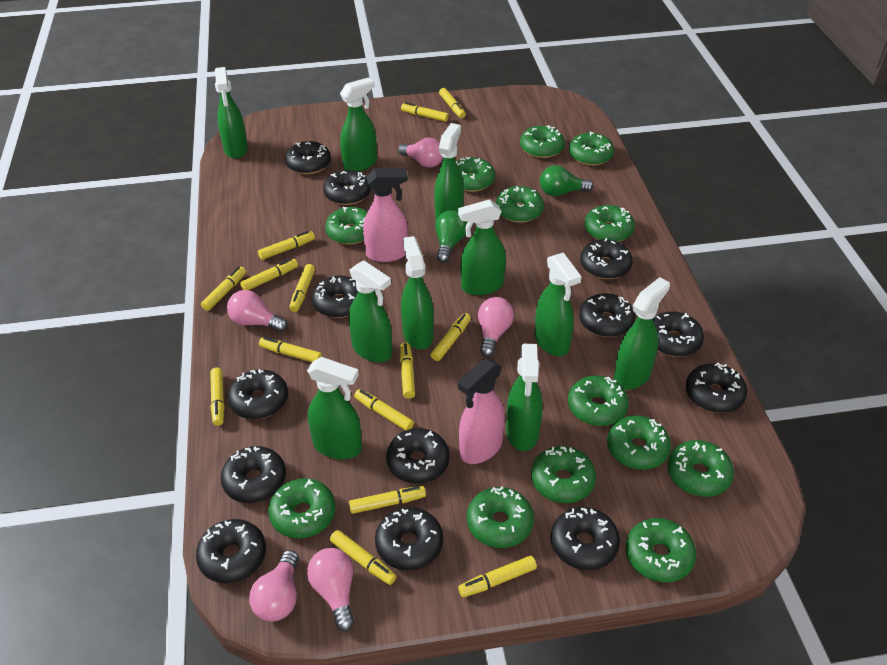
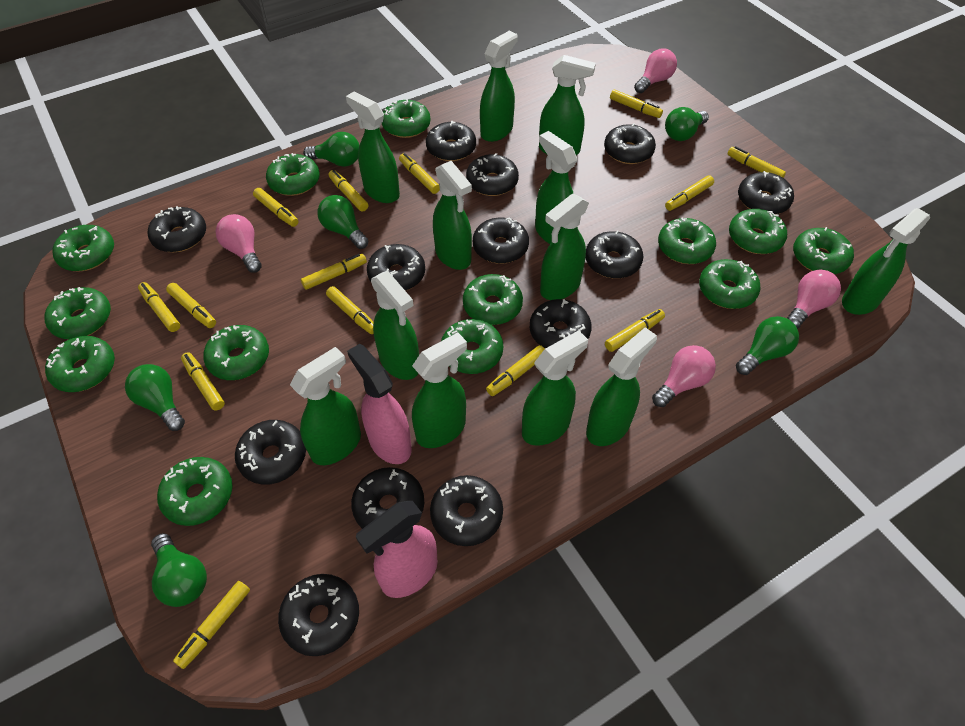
green light bulb: [435,210,467,263] [540,165,593,197] = 2 -> [125,364,185,431] [151,533,207,607] [303,132,359,167] [317,195,369,249] [665,107,709,141] [736,316,799,375] = 6
green spray bottle: [215,67,248,159] [307,357,362,459] [340,77,377,172] [349,260,392,362] [401,236,434,349] [434,123,464,221] [458,199,506,295] [506,343,543,451] [535,252,582,356] [614,277,670,390] = 10 -> [290,347,361,465] [346,91,400,203] [371,271,419,380] [412,332,467,448] [433,161,472,270] [480,31,518,142] [522,330,588,446] [535,131,577,244] [539,55,596,155] [540,193,589,300] [586,327,657,446] [842,208,930,315] = 12
pink light bulb: [227,290,288,332] [249,550,299,622] [307,548,355,631] [398,137,443,168] [478,297,514,357] = 5 -> [216,214,262,273] [634,48,677,93] [652,345,716,407] [787,270,841,329] = 4

